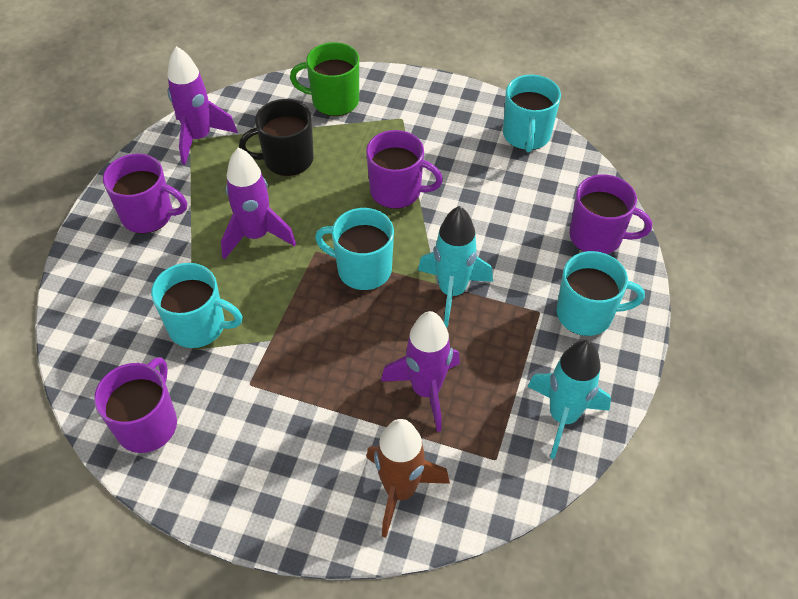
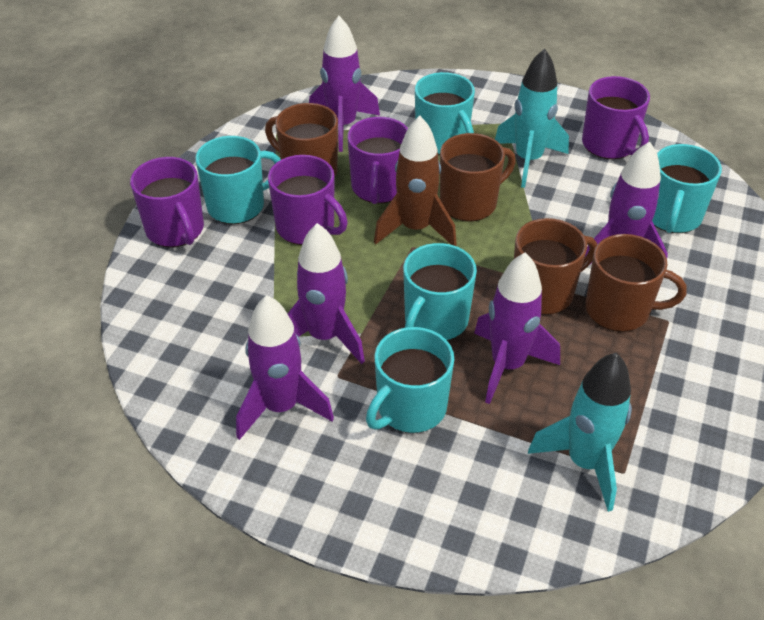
black mug: [239,99,314,176] = 1 -> none = 0
brown mug: none = 0 -> [265,103,338,177] [440,133,516,221] [514,218,597,315] [585,234,687,332] = 4
green mug: [290,42,359,116] = 1 -> none = 0
purple rocket: [167,46,238,165] [221,147,296,260] [381,311,460,432] = 3 -> [236,295,334,440] [288,223,365,364] [309,16,380,152] [474,253,560,404] [585,142,668,263] = 5
turquoise mug: [151,263,243,348] [315,208,394,290] [503,75,561,153] [556,251,645,336] = 4 -> [195,136,281,224] [366,327,454,433] [403,243,477,340] [415,72,475,155] [652,144,722,233] = 5

